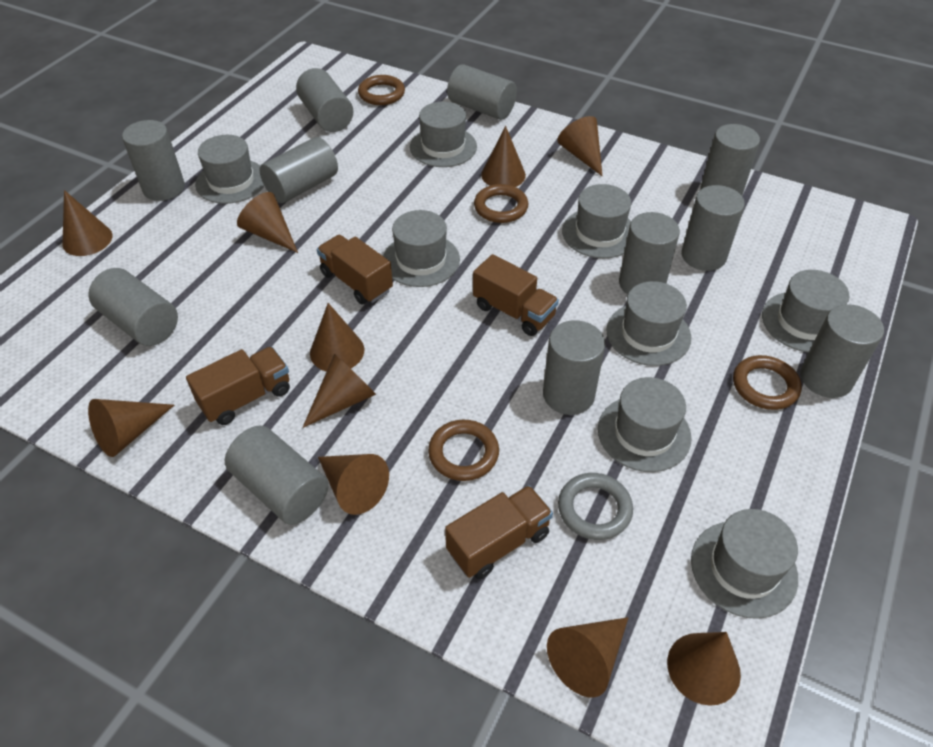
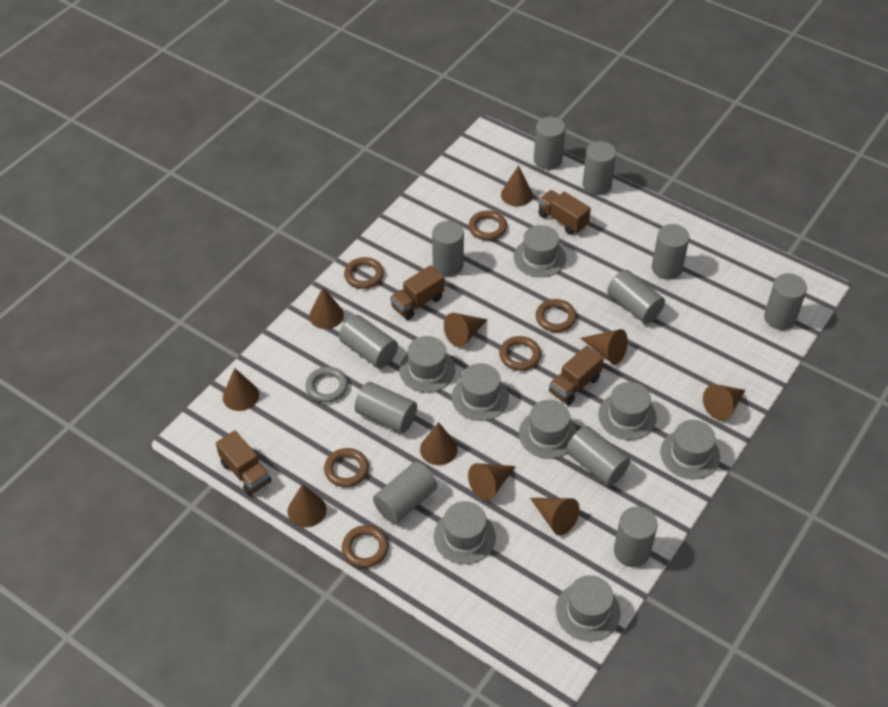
brown ring: [358,75,405,105] [428,420,499,481] [474,184,528,223] [733,355,802,410] = 4 -> [324,448,369,487] [342,525,389,568] [344,257,384,289] [469,211,507,240] [499,336,541,371] [536,299,577,332] = 6

